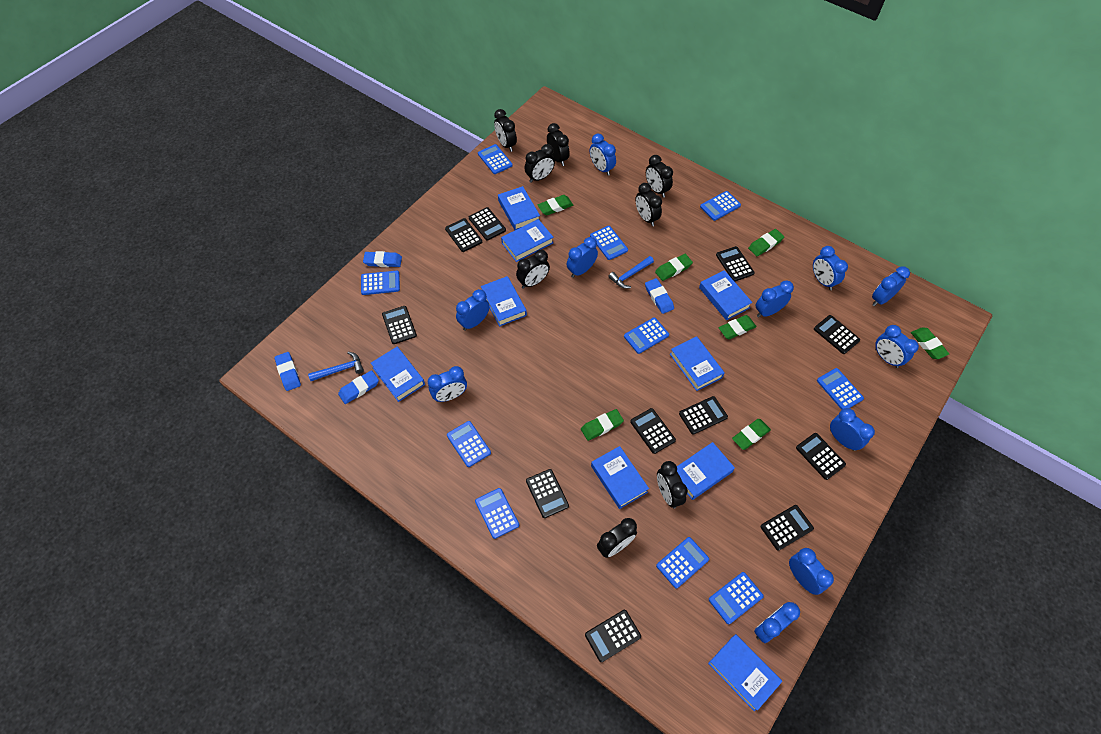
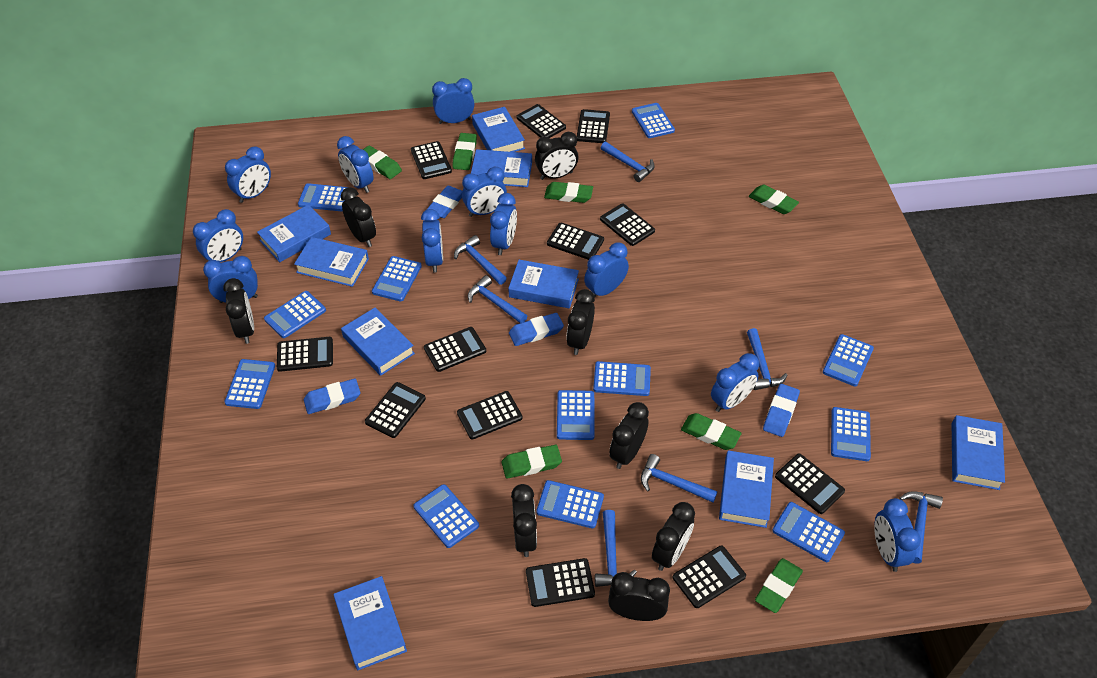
black calculator: [382,306,417,344] [445,218,482,252] [469,207,506,241] [526,469,569,518] [585,610,641,662] [630,408,676,454] [679,396,728,435] [716,246,755,282] [760,505,814,551] [796,433,846,480] [814,315,860,354] = 11 -> [277,337,333,372] [365,382,426,438] [411,141,452,179] [424,327,486,372] [457,391,522,440] [517,104,566,138] [526,558,595,607] [547,223,604,260] [577,109,610,143] [600,203,655,246] [673,545,746,608] [775,454,845,514] = 12
blue calculator: [361,271,400,295] [447,421,491,467] [475,488,519,539] [478,144,513,174] [590,226,628,260] [624,317,669,354] [656,537,709,589] [700,191,741,221] [709,572,764,624] [817,368,864,410] = 10 -> [224,359,275,409] [264,291,326,338] [298,183,349,212] [372,256,422,301] [413,484,479,548] [536,480,604,528] [557,390,595,440] [593,361,651,396] [632,103,675,138] [772,502,845,562] [823,334,874,386] [831,407,871,461] = 12
blue hammer: [308,352,364,381] [608,256,654,289] = 2 -> [454,235,507,285] [468,275,527,323] [595,510,637,587] [601,142,655,182] [641,454,718,503] [747,328,788,390] [899,491,943,564] = 7

